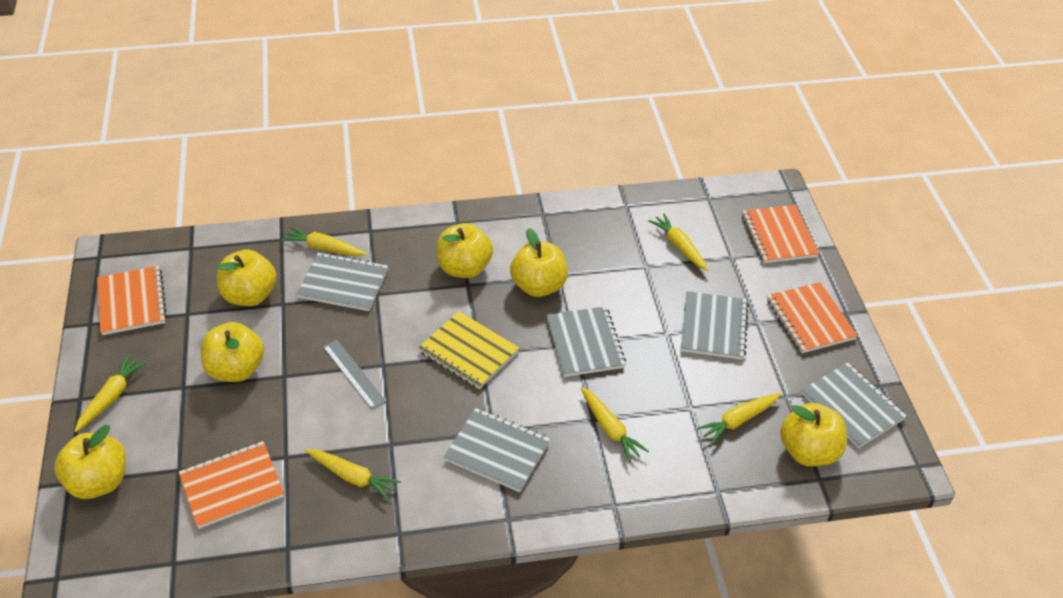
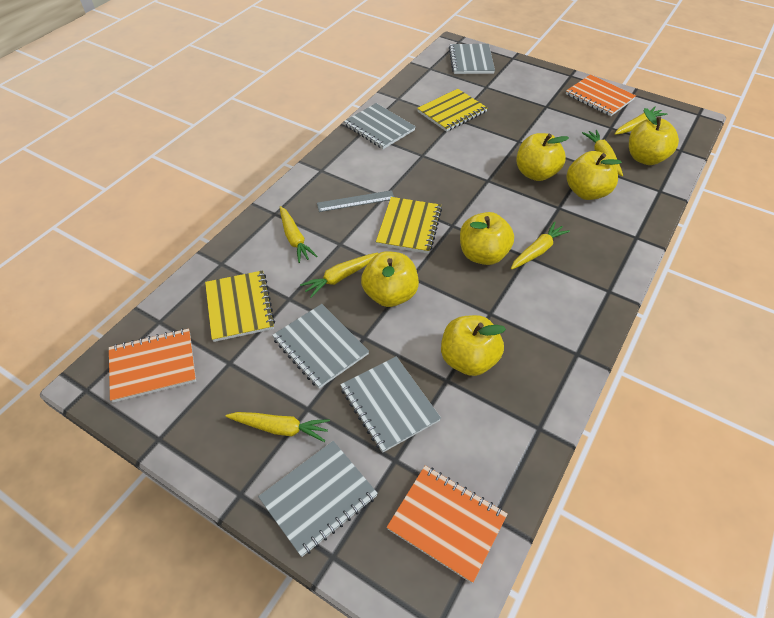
orange notebook: [97,266,167,335] [179,441,284,529] [742,205,820,263] [767,282,858,353] = 4 -> [109,328,196,403] [387,465,508,583] [566,74,636,116] = 3
yellow notebook: [418,311,519,389] = 1 -> [205,270,275,342] [376,197,442,254] [417,89,487,132] = 3

